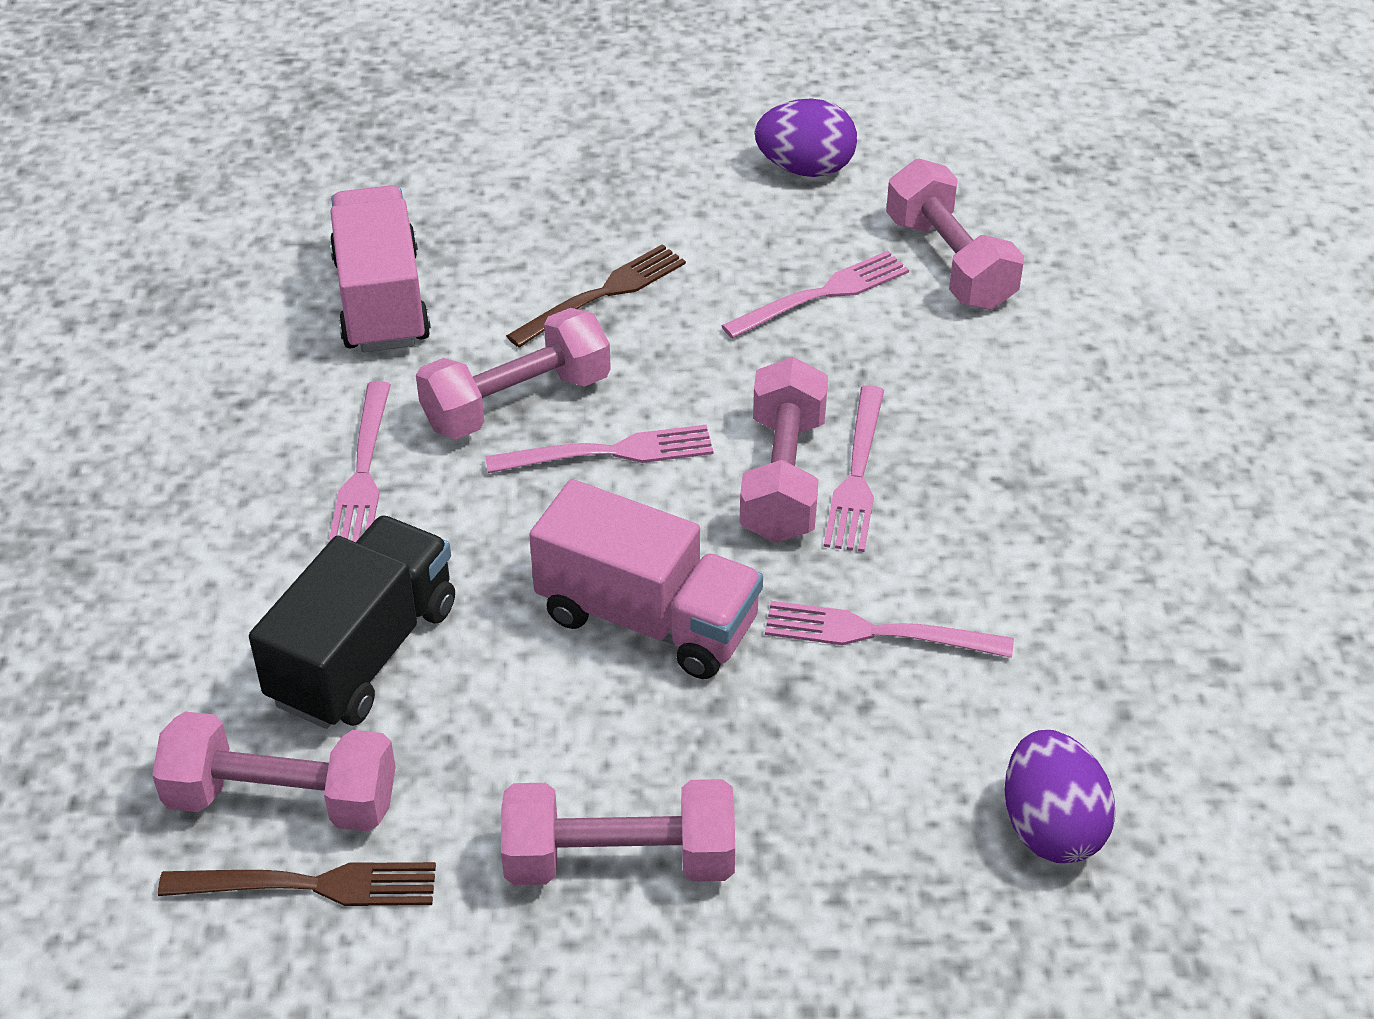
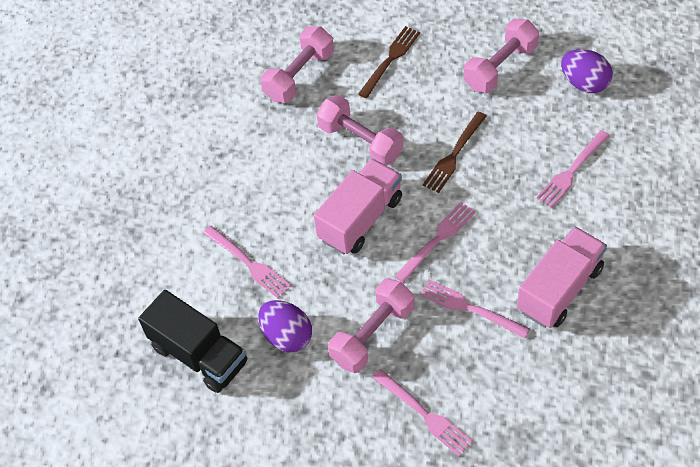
pink dumbbell: [152,711,396,832] [416,308,611,439] [501,779,735,885] [739,357,828,543] [886,159,1024,310] = 5 -> [261,26,334,103] [316,95,403,166] [328,278,414,373] [464,19,539,93] = 4

